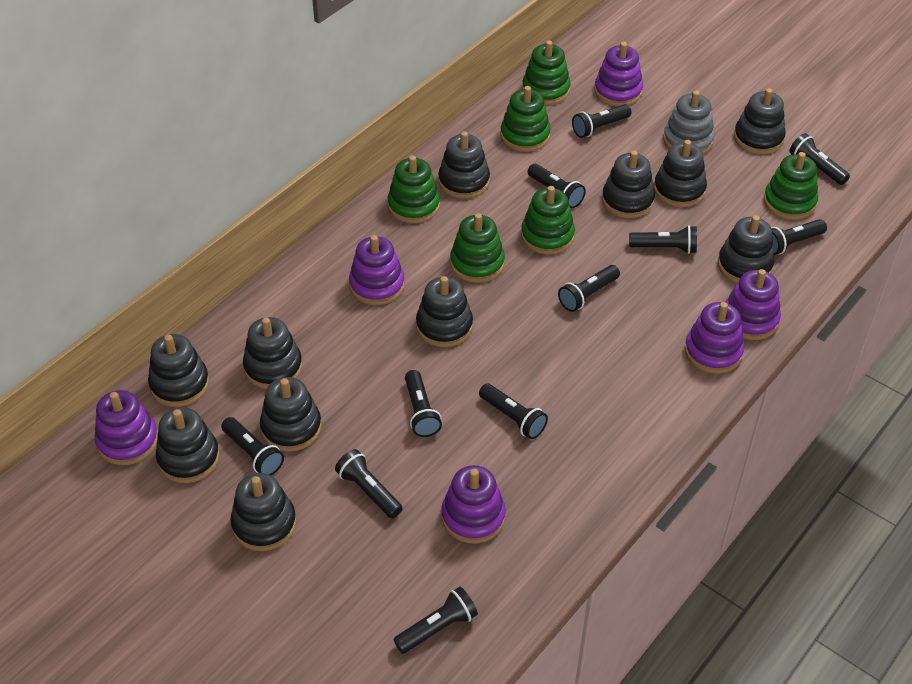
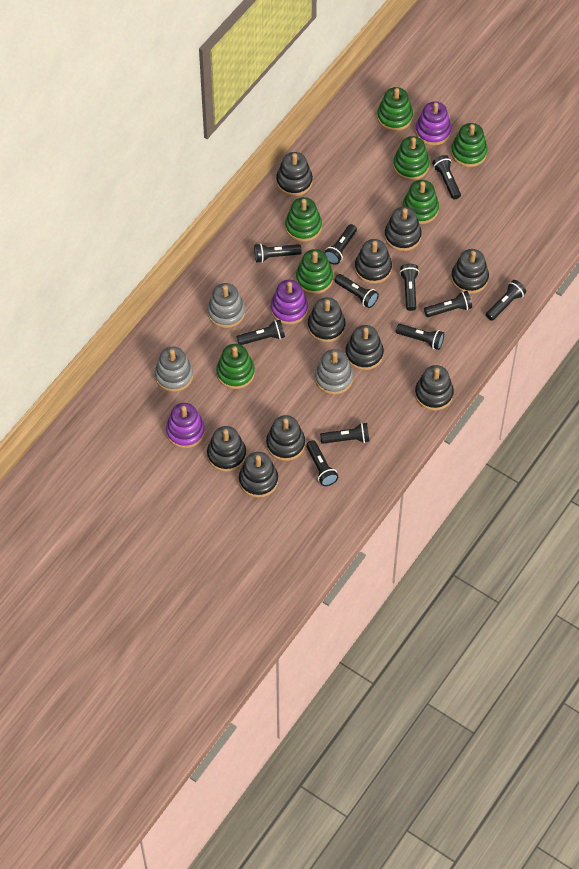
black stacking toy: [148,334,209,407] [156,407,220,483] [230,473,296,551] [243,317,302,389] [260,377,322,452] [416,276,473,347] [438,131,490,199] [602,150,655,218] [654,140,707,207] [718,215,774,283] [734,88,786,154] = 11 -> [207,426,246,472] [239,452,278,498] [266,415,305,461] [276,152,313,196] [308,297,346,342] [345,325,384,370] [355,239,392,284] [384,207,422,251] [415,365,454,411] [451,249,489,294] = 10
green stacking toy: [388,155,440,223] [450,213,505,283] [501,86,551,152] [521,186,575,255] [522,40,571,105] [764,152,818,220] = 6 -> [216,344,255,389] [285,197,322,242] [296,249,333,294] [377,87,413,131] [393,136,430,180] [402,180,439,224] [451,123,488,167] = 7
grey stacking toy: [663,90,714,154] = 1 -> [155,346,193,392] [207,283,245,328] [315,349,353,395] = 3
purple stacking toy: [95,390,158,465] [349,235,405,305] [441,465,506,543] [594,42,643,106] [685,302,744,374] [726,269,781,340] = 6 -> [166,403,205,448] [271,280,308,325] [415,102,452,146] = 3

